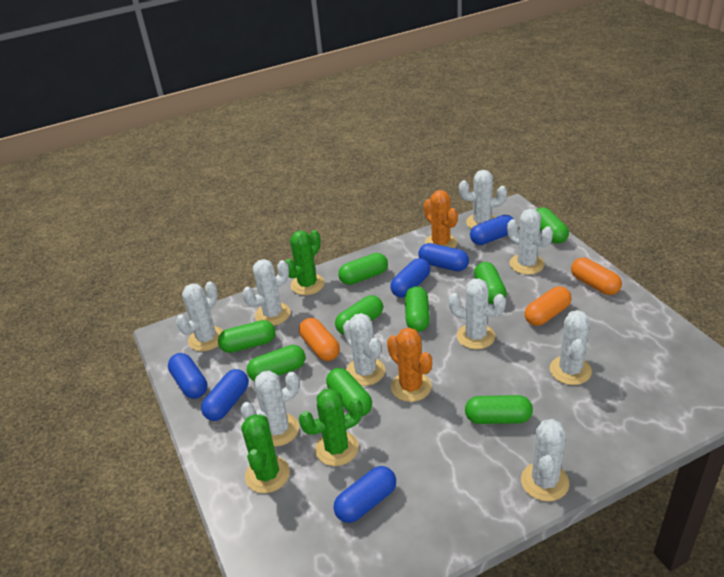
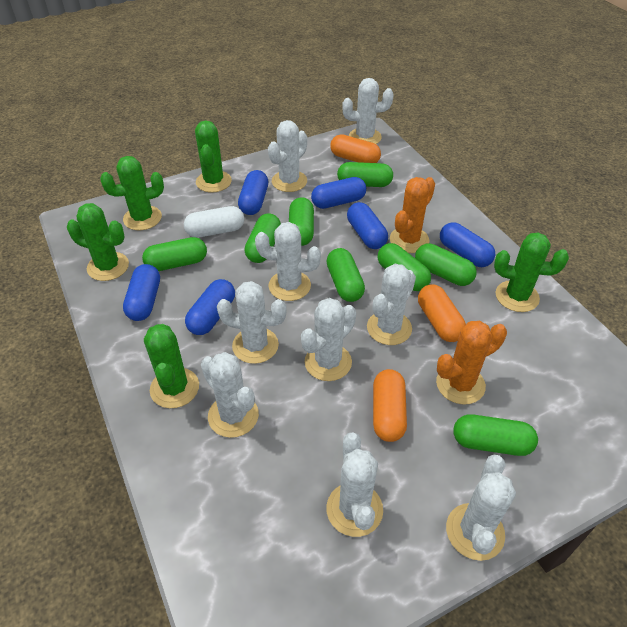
green cactus: [241,414,290,493] [285,230,325,295] [299,388,363,466] = 3 -> [67,203,129,281] [100,156,164,230] [144,324,199,408] [195,120,232,193] [494,232,569,312] = 5
green capsule: [218,320,275,353] [247,345,305,381] [326,368,372,416] [335,295,383,335] [338,253,388,285] [405,286,430,332] [465,395,533,424] [474,262,507,304] [536,207,569,244] = 9 -> [142,237,207,271] [244,213,281,263] [289,197,314,246] [326,248,365,302] [337,162,393,187] [378,243,431,291] [415,243,476,286] [453,414,538,456] = 8
white capsule: none = 0 -> [184,206,244,238] = 1

